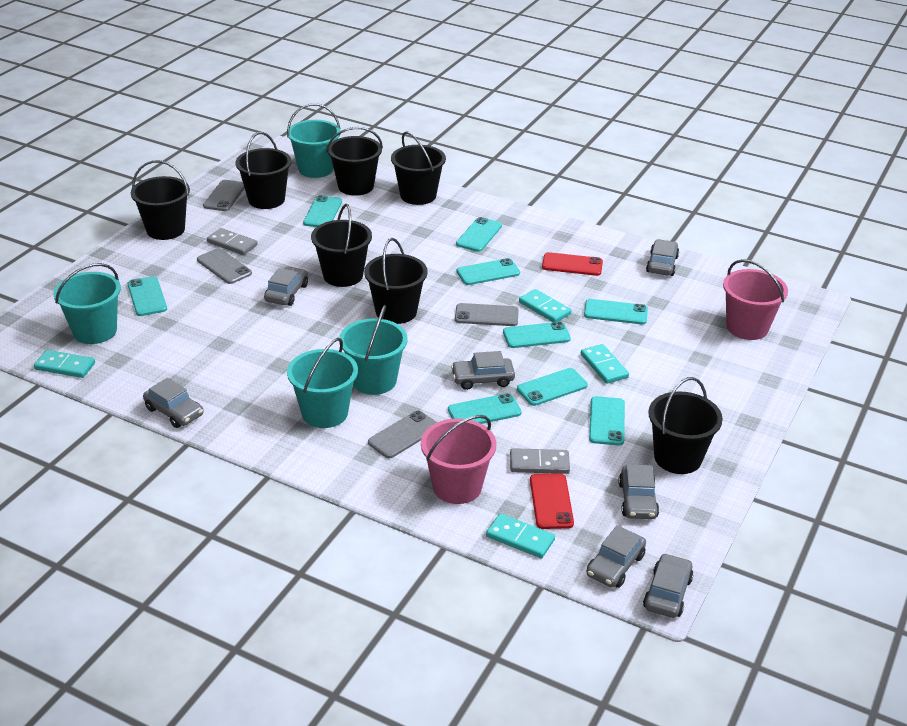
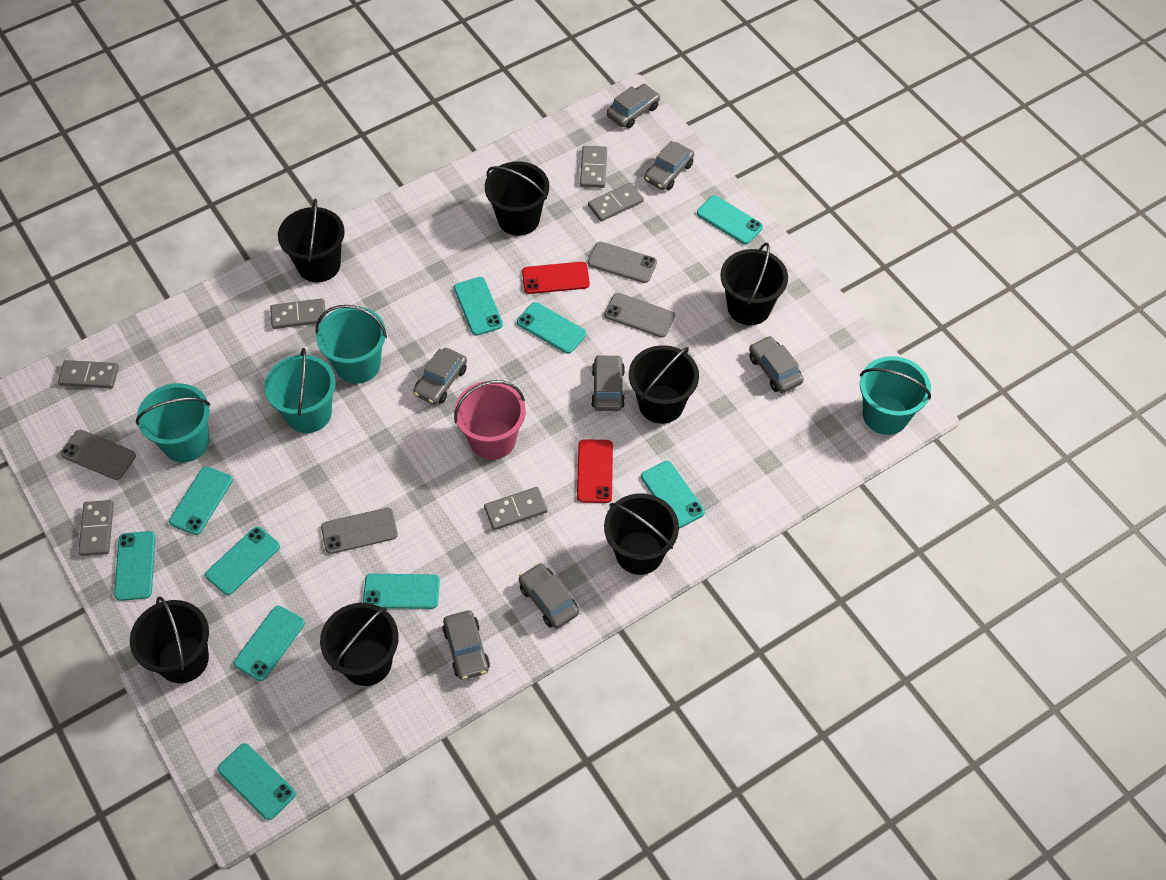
grey domino: [207,228,258,255] [510,448,570,474] = 2 -> [58,360,119,388] [78,500,114,556] [270,298,326,329] [484,487,548,530] [580,146,607,188] [588,182,644,222] = 6
pink bucket: [421,415,496,504] [723,259,788,340] = 2 -> [454,380,526,460] = 1
turquoise domino: [34,350,95,378] [486,514,555,558] [519,289,571,322] [581,344,629,384] = 4 -> none = 0
turquoise phone: [128,276,167,316] [303,195,342,227] [448,393,522,424] [456,217,502,252] [457,258,520,285] [503,321,571,348] [517,368,588,406] [584,299,648,324] [589,396,625,446] = 9 -> [114,531,155,601] [169,467,233,535] [205,527,280,595] [218,743,296,820] [234,606,305,681] [363,574,440,609] [454,277,503,336] [517,302,586,354] [641,461,705,528] [697,195,763,244] = 10

